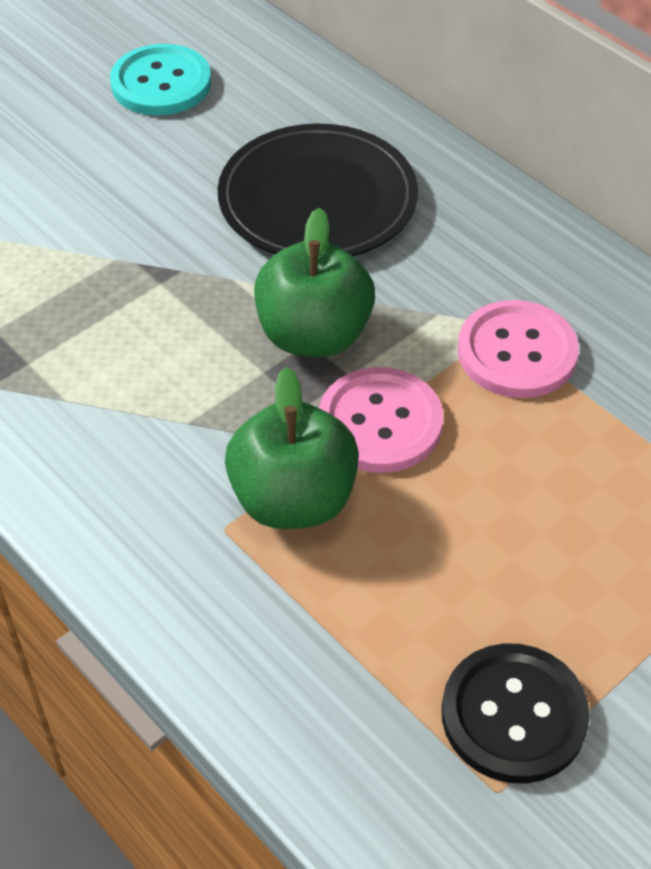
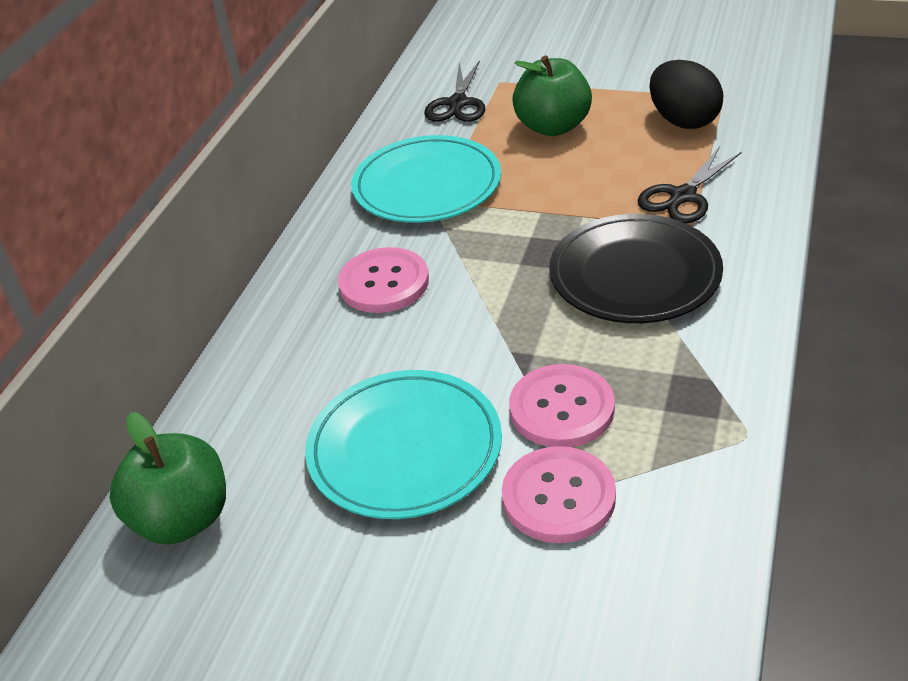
black button: [442,643,590,784] = 1 -> none = 0
black egg: none = 0 -> [649,60,723,129] = 1
black scissors: none = 0 -> [424,60,486,122] [637,146,742,223] = 2
pink button: [319,367,443,473] [458,300,579,398] = 2 -> [338,247,429,313] [502,446,616,543] [509,364,615,447] = 3
turquoise button: [110,44,211,116] = 1 -> none = 0
turquoise plate: none = 0 -> [305,370,502,519] [351,135,501,223] = 2

